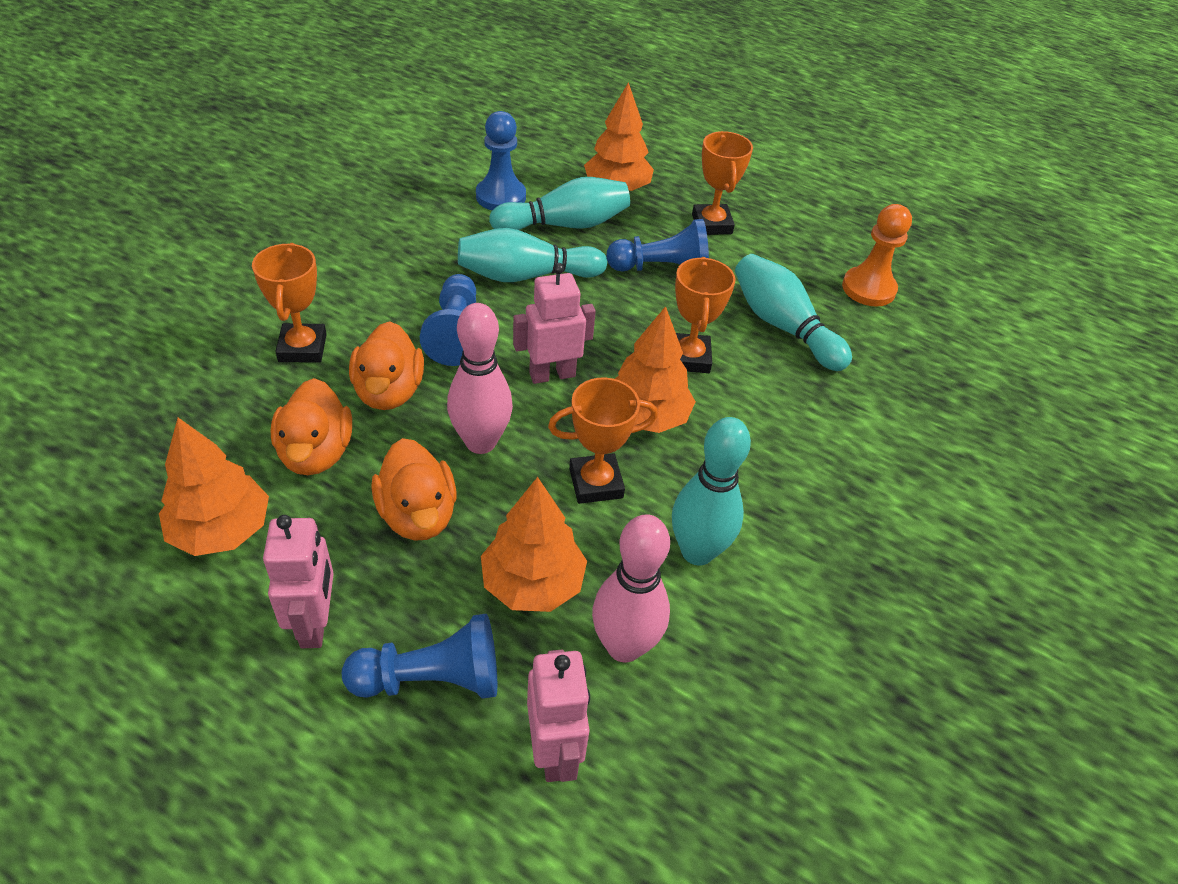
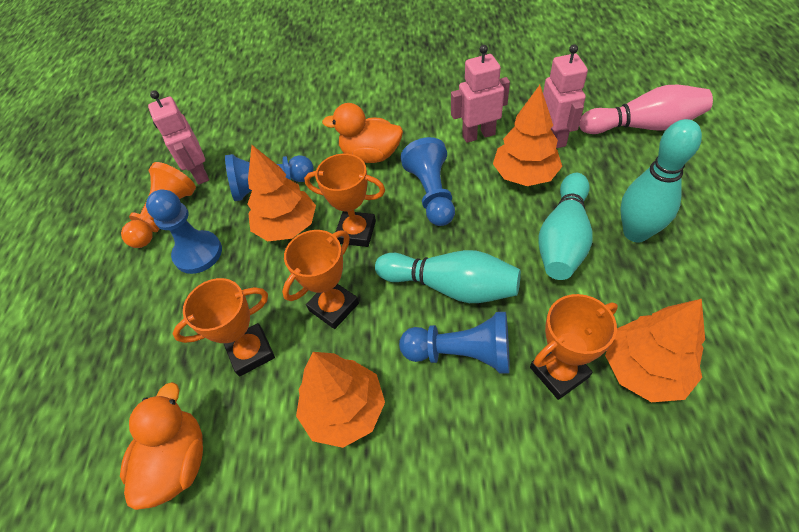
orange duck: [270,378,352,475] [349,321,424,410] [371,438,457,541] = 3 -> [120,382,203,510] [322,103,403,163] = 2
pink bowling pin: [447,303,513,454] [592,514,670,663] = 2 -> [579,85,713,134] = 1
turquoise bowling pin: [458,228,607,282] [489,177,630,230] [672,417,751,565] [735,254,852,371] = 4 -> [375,250,521,303] [538,173,593,280] [620,119,702,243] = 3

